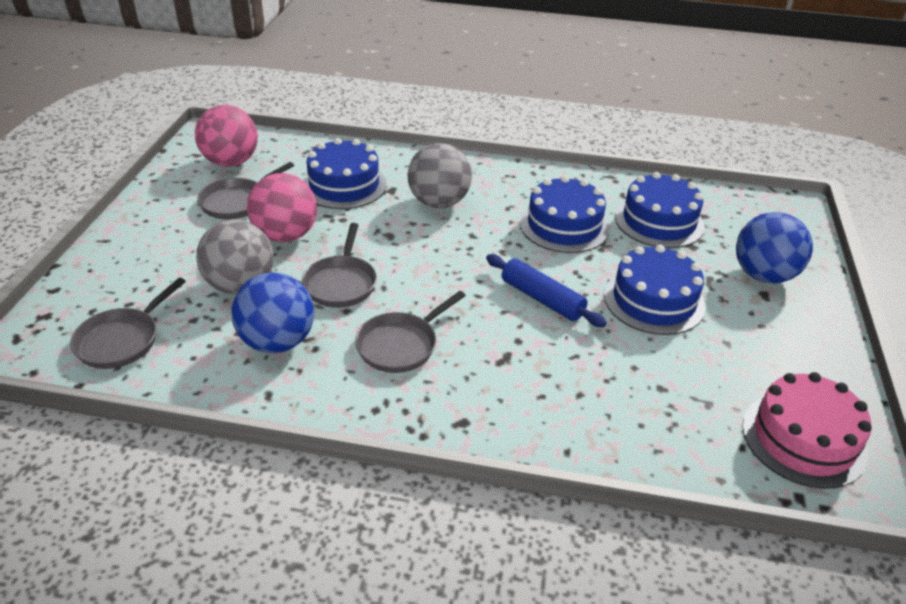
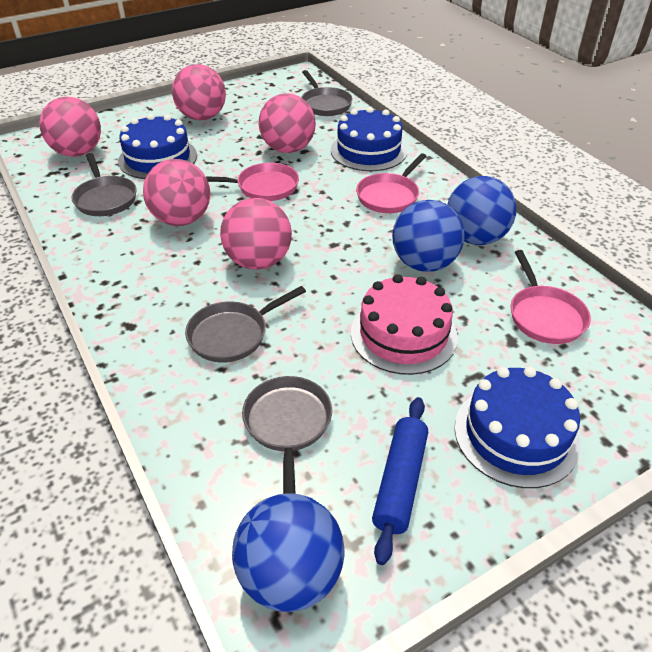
blue ball: [231,272,314,353] [736,212,813,284] = 2 -> [232,494,345,612] [392,200,465,272] [447,176,517,245] = 3
blue cake: [303,138,387,209] [520,176,609,253] [604,245,705,335] [615,172,705,248] = 4 -> [118,114,197,179] [331,107,407,171] [455,367,581,488] = 3
grey ball: [196,219,274,294] [408,143,472,208] = 2 -> none = 0
pink ball: [195,105,258,167] [247,173,317,242] = 2 -> [39,97,101,157] [143,159,210,226] [172,64,226,120] [220,198,292,270] [259,93,316,153] = 5
pink pan: none = 0 -> [205,163,299,201] [356,153,427,213] [511,250,591,344] = 3

